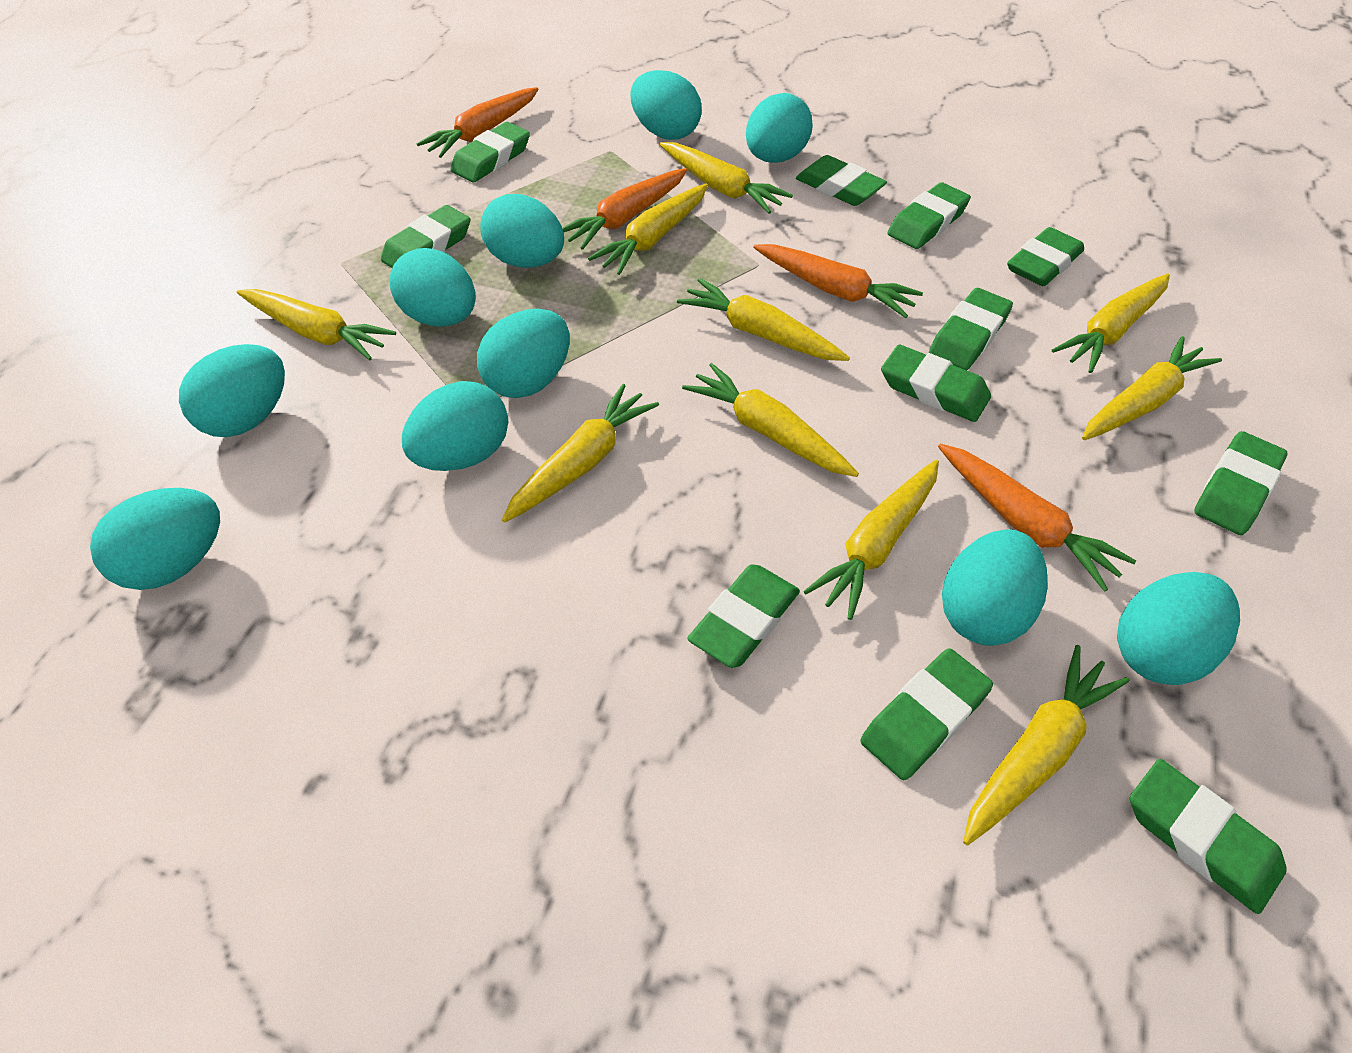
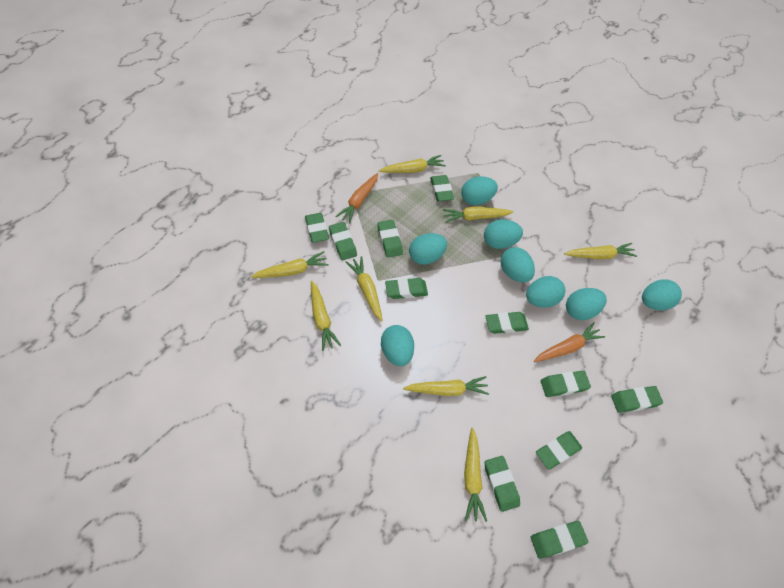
orange carrot: [416,87,539,158] [562,168,687,250] [754,244,923,318] [938,444,1136,592] = 4 -> [335,173,378,224] [534,322,605,362] = 2
turquoise egg: [90,488,220,590] [179,344,285,437] [389,248,476,327] [402,381,508,471] [477,309,569,398] [480,194,564,268] [630,70,702,140] [746,93,813,163] [942,529,1047,646] [1117,572,1240,685] = 10 -> [381,325,414,366] [409,233,447,265] [461,176,498,205] [484,220,523,249] [500,247,535,282] [526,276,565,307] [566,288,607,320] [642,279,682,310] = 8
yellow carrot: [237,289,396,360] [502,384,659,523] [588,183,708,275] [660,142,793,214] [677,278,850,361] [682,363,859,477] [804,460,939,620] [963,645,1130,845] [1052,274,1170,373] [1082,336,1222,440] = 10 -> [251,251,329,278] [311,281,341,351] [346,256,383,322] [379,155,446,173] [403,376,489,396] [443,206,514,223] [464,427,487,522] [564,243,637,260] = 8

